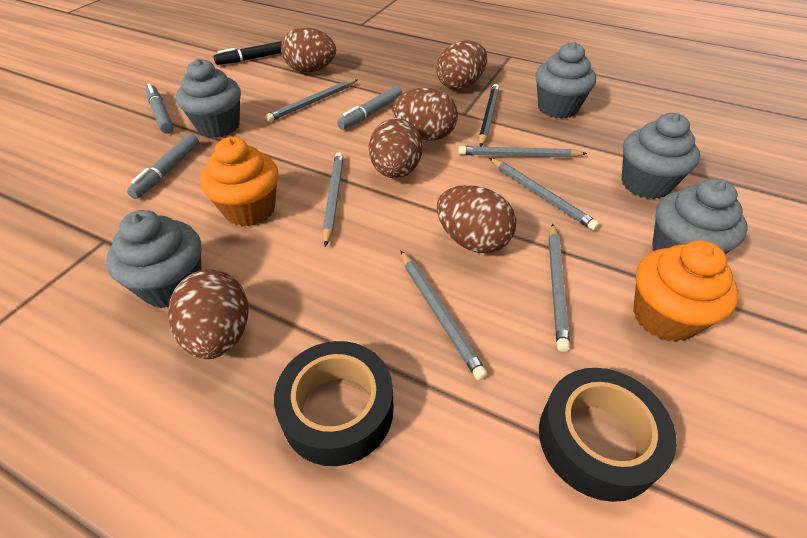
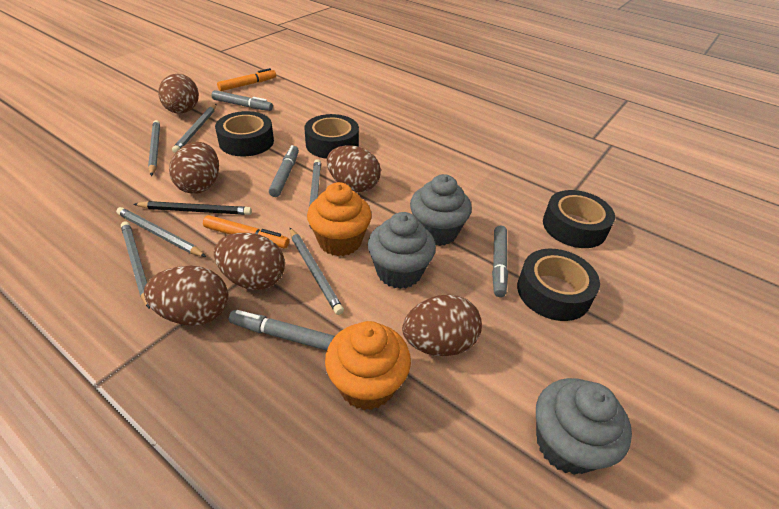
black marker: [213,41,282,65] = 1 -> none = 0
black tape: [274,341,393,466] [539,368,677,502] = 2 -> [215,111,274,156] [304,114,359,159] [517,249,600,321] [543,190,615,248] = 4
grey cupcake: [106,210,202,308] [176,59,241,138] [535,42,596,119] [621,113,700,199] [652,178,748,254] = 5 -> [368,212,436,289] [410,174,472,246] [536,378,632,475] = 3
grey marker: [127,134,199,199] [146,84,174,134] [337,86,402,130] = 3 -> [212,90,273,111] [229,310,335,351] [269,145,299,197] [492,226,508,297] = 4
orange marker: none = 0 -> [203,215,289,248] [217,68,276,91] = 2

